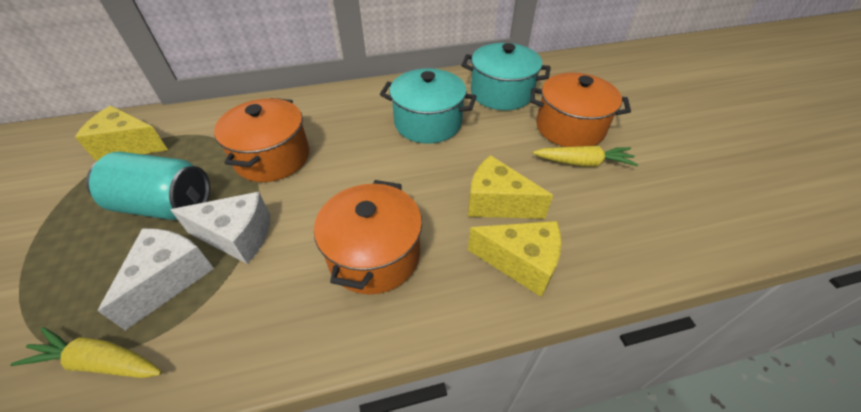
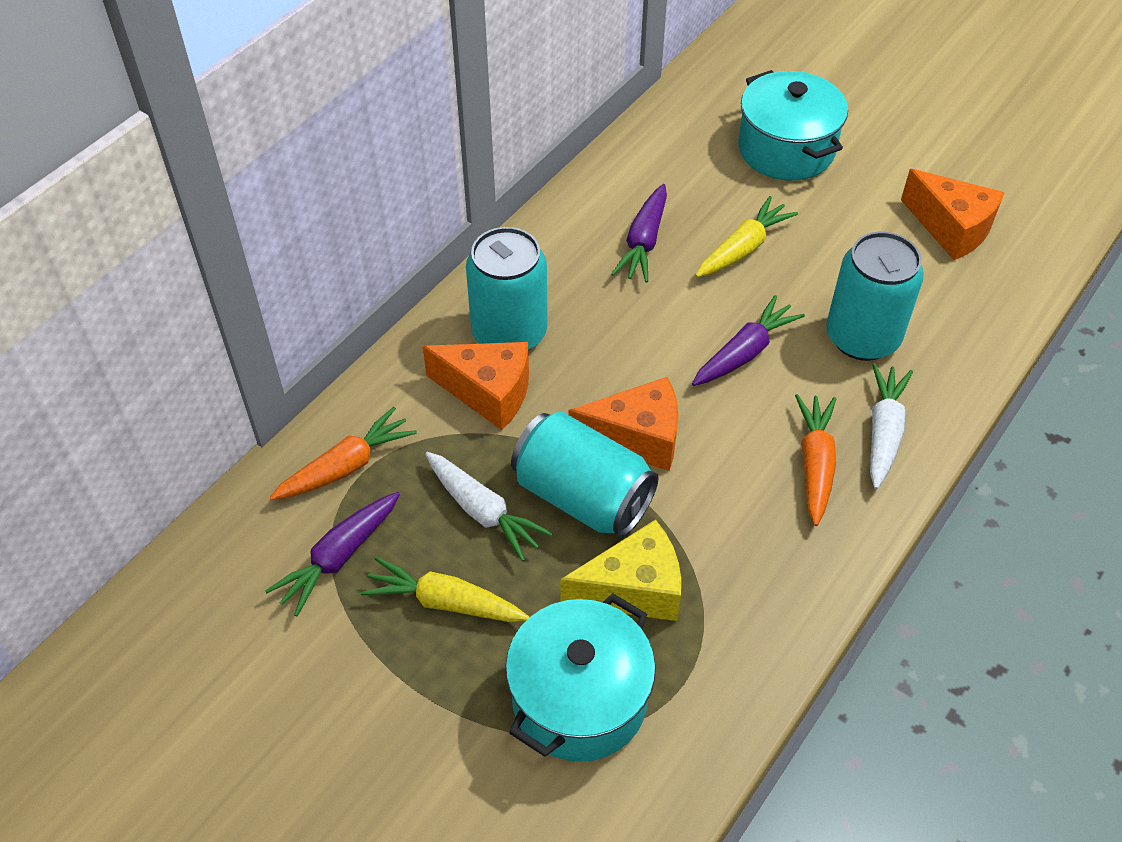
orange carrot: none = 0 -> [270,407,417,500] [795,394,836,526] = 2
orange cheese: none = 0 -> [423,342,529,430] [569,377,679,471] [901,169,1005,260] = 3
orange pot: [214,98,309,182] [314,180,422,294] [531,73,631,147] = 3 -> none = 0
purple carrot: none = 0 -> [265,492,400,616] [611,184,667,283] [692,295,805,386] = 3
turquoise can: [86,152,210,220] = 1 -> [466,227,548,351] [511,411,659,537] [826,232,924,361] = 3
white carrot: none = 0 -> [425,452,553,562] [870,363,913,489] = 2
white cheese: [98,228,214,330] [171,192,270,264] = 2 -> none = 0
yellow cheese: [75,106,168,161] [468,155,553,219] [468,221,561,297] = 3 -> [561,519,681,621] = 1

